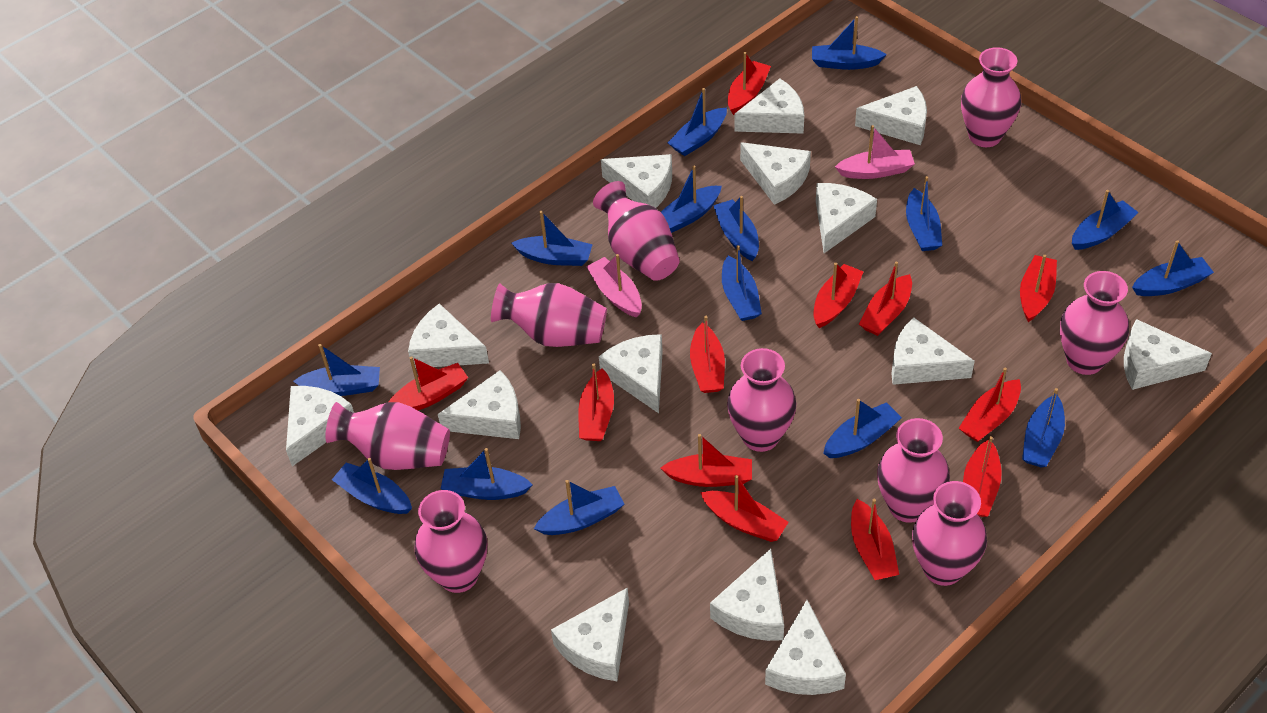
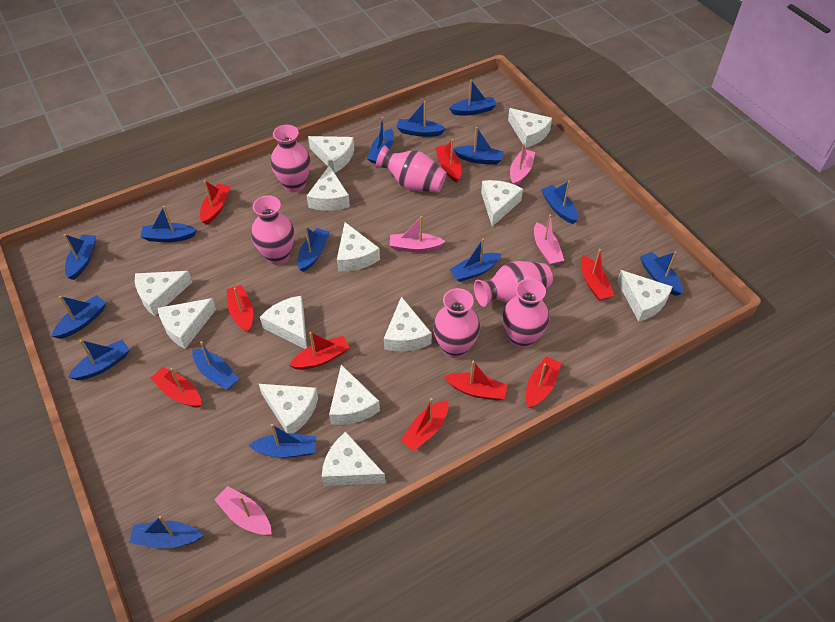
pink boat: [586,254,642,318] [835,125,915,179] = 2 -> [214,486,272,535] [389,216,446,252] [510,143,535,185] [534,214,564,265] = 4
pink vase: [325,402,450,470] [414,490,487,593] [491,283,607,347] [593,181,680,281] [727,348,796,452] [877,418,950,523] [912,481,987,586] [961,47,1021,147] [1060,271,1129,375] = 9 -> [251,196,294,265] [270,125,311,192] [376,145,447,193] [433,288,480,358] [474,261,553,307] [502,279,549,349] = 6
red boat: [389,356,468,410] [578,363,614,441] [661,434,752,487] [690,316,725,393] [700,475,789,542] [728,52,771,115] [814,263,864,328] [851,499,899,580] [859,262,912,336] [959,368,1021,442] [963,436,1002,517] [1020,255,1057,322] = 12 -> [151,367,201,408] [200,180,230,225] [226,285,253,333] [289,332,350,370] [401,398,449,451] [435,139,462,183] [444,361,508,401] [526,357,561,408] [581,249,614,301] = 9
white cheese: [286,386,354,466] [408,304,489,368] [438,370,521,439] [551,587,629,681] [599,334,663,413] [601,154,672,208] [710,549,784,641] [734,78,804,134] [740,142,811,205] [765,600,846,695] [816,183,877,253] [855,86,927,145] [891,317,975,385] [1124,319,1212,390] = 14 -> [135,271,192,316] [158,298,216,349] [259,384,318,434] [260,296,307,349] [307,165,350,211] [308,136,354,173] [322,432,385,486] [329,365,380,425] [337,222,380,271] [384,297,432,352] [481,180,523,226] [508,108,552,148] [617,270,673,322] = 13

